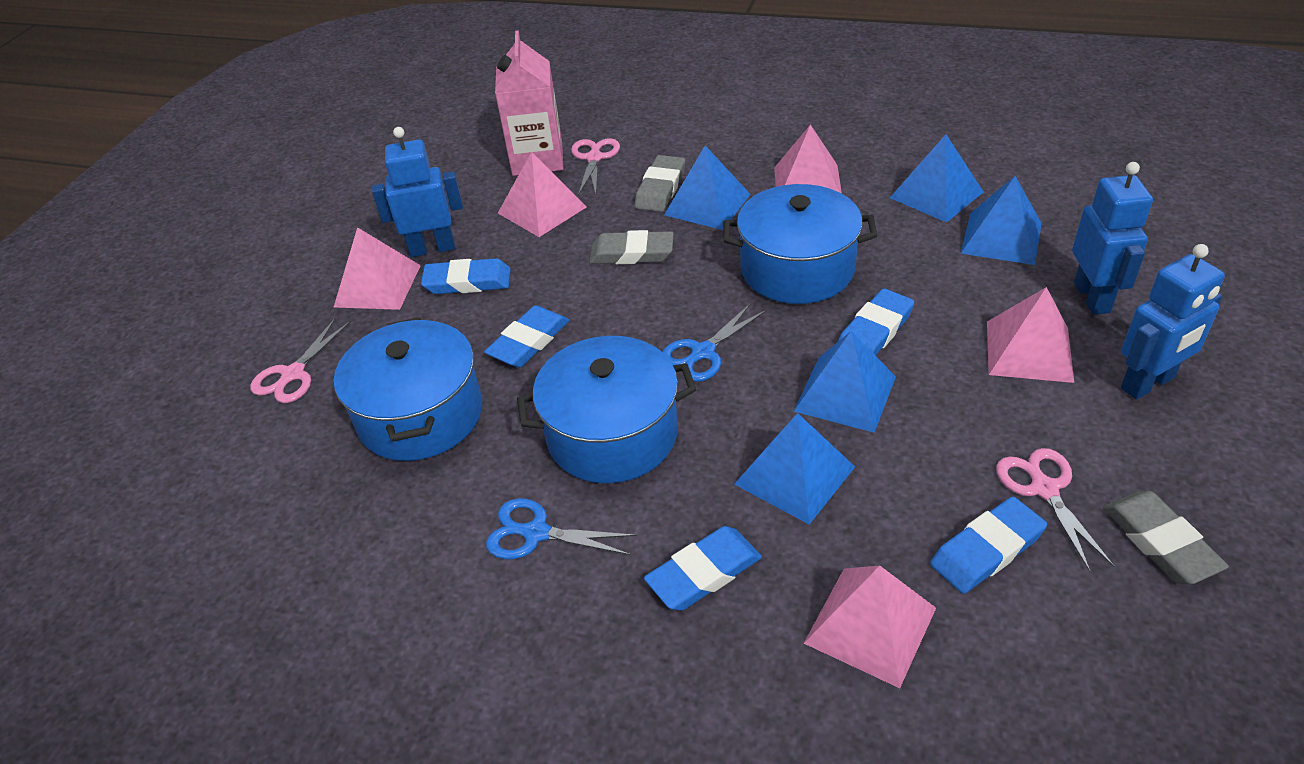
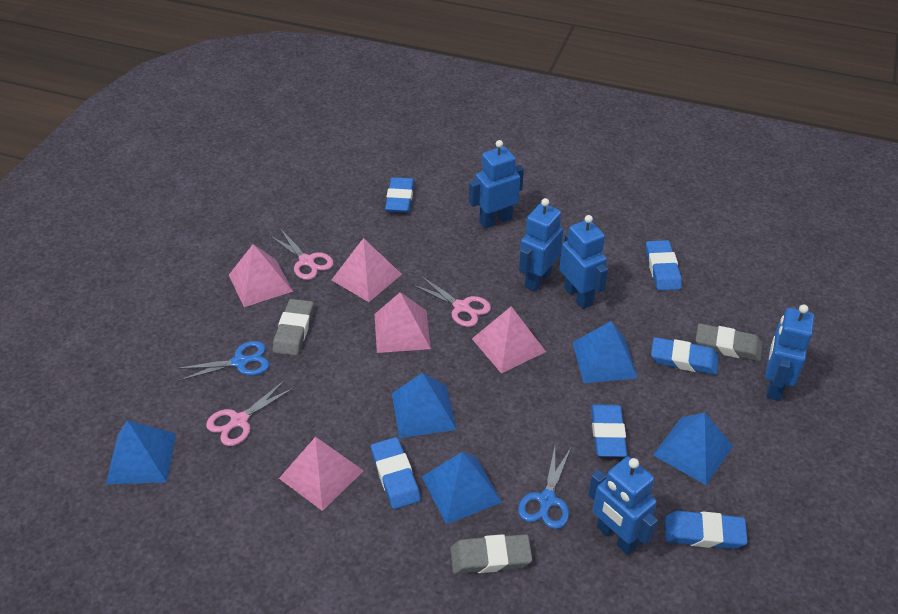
blue eraser: [421,258,511,294] [484,305,569,367] [644,526,762,611] [838,289,914,356] [930,497,1047,594] = 5 -> [371,437,421,509] [385,177,414,213] [591,405,627,457] [646,240,682,291] [651,337,719,375] [665,511,748,549] = 6
blue pot: [334,317,482,461] [517,336,696,483] [723,184,877,304] = 3 -> none = 0
blue robot: [372,127,463,257] [1072,162,1153,315] [1121,244,1225,400] = 3 -> [469,140,524,229] [519,198,563,292] [559,215,608,309] [588,456,658,555] [765,304,814,401] = 5
pink carton: [495,30,563,176] = 1 -> none = 0

